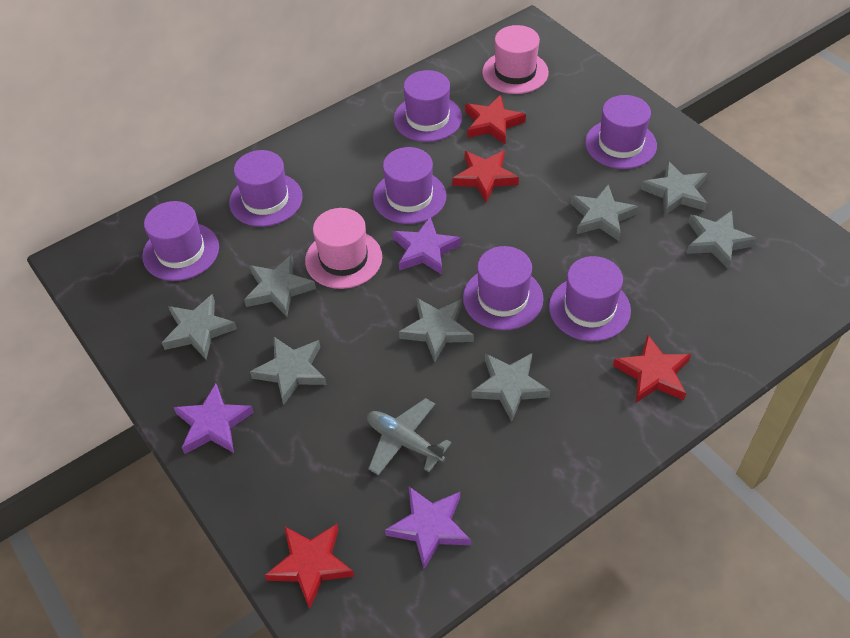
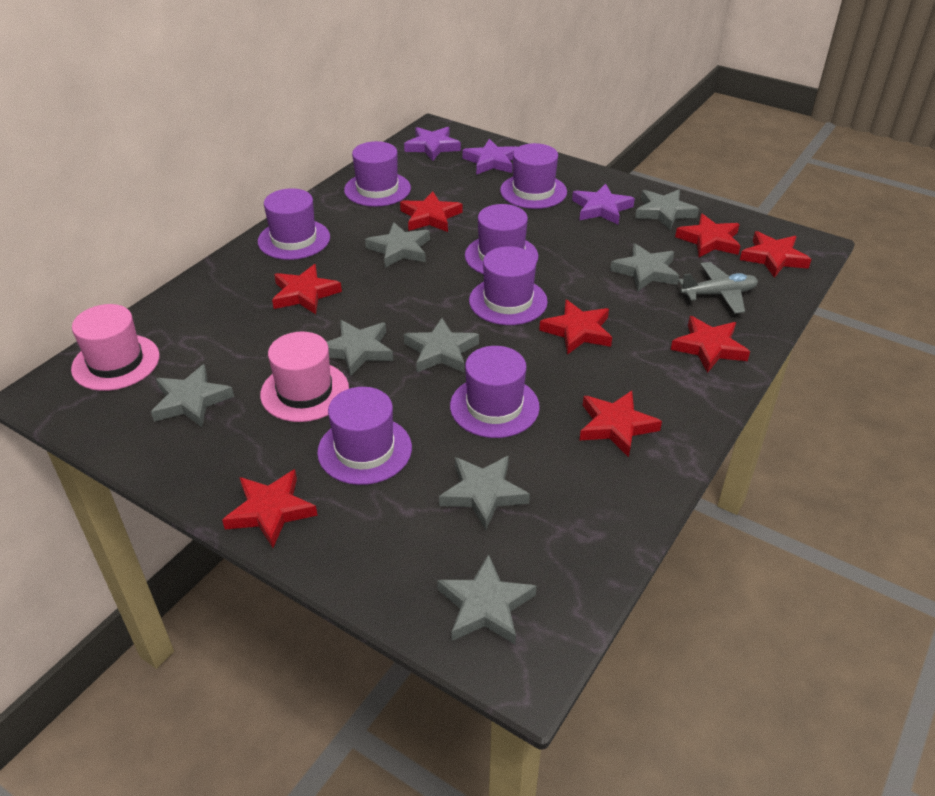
red star: [265,524,354,610] [452,150,519,202] [465,95,526,144] [613,334,691,403] = 4 -> [222,469,318,548] [272,264,342,314] [400,191,462,232] [539,300,612,355] [580,391,662,457] [671,316,750,373] [675,214,740,257] [740,231,811,278] = 8

